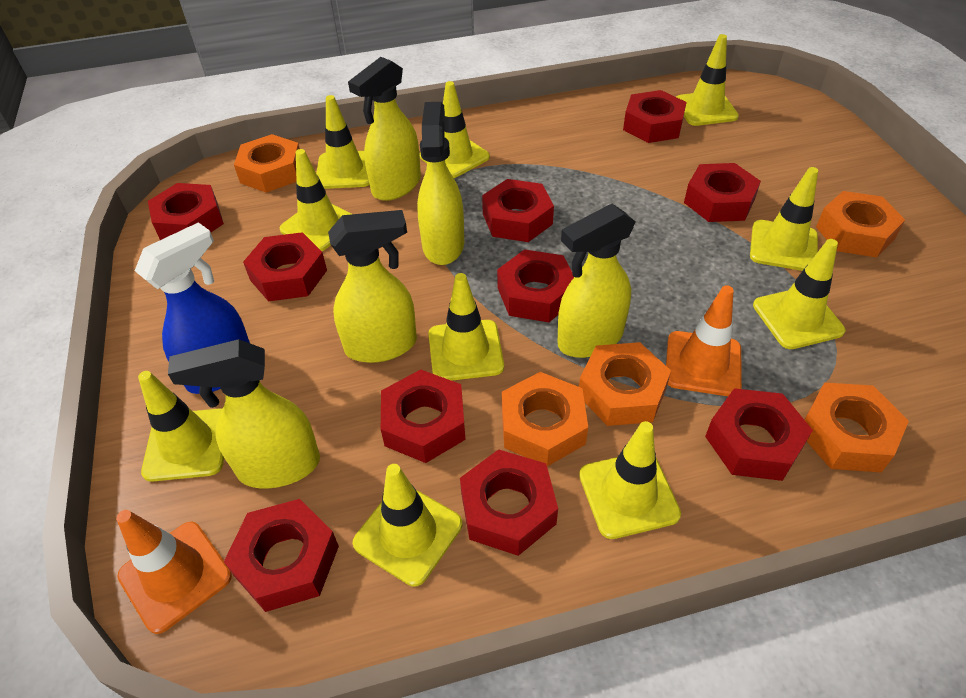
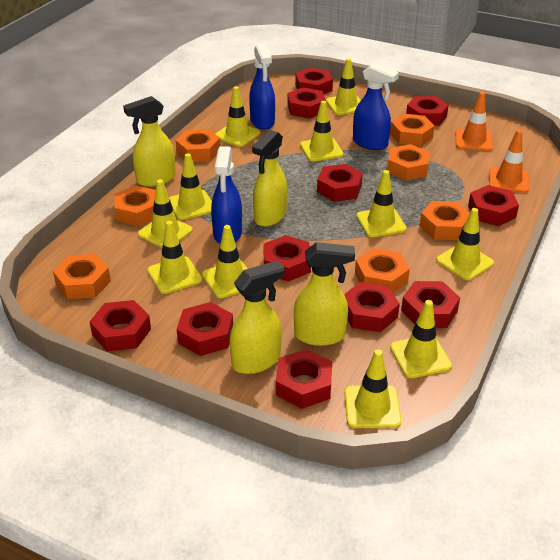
blue spray bottle: [135,222,250,394] = 1 -> [211,146,242,244] [249,43,275,130] [353,63,399,150] = 3
orange nut: [234,134,300,193] [502,372,588,466] [579,342,671,426] [805,383,909,473] [816,191,905,258] = 5 -> [53,254,111,299] [114,185,156,226] [175,129,221,162] [355,248,410,293] [387,144,430,181] [390,114,435,146] [420,201,470,240] = 7
red nut: [148,183,224,240] [224,499,339,612] [243,232,327,301] [381,369,466,463] [460,449,558,556] [482,179,554,242] [497,249,574,322] [623,90,687,143] [684,163,761,222] [705,388,813,481] = 10 -> [89,300,151,352] [177,302,233,356] [263,235,311,282] [276,349,332,409] [287,87,326,119] [295,68,333,94] [317,164,363,202] [344,282,400,332] [401,281,460,328] [406,96,449,126] [468,185,519,226] = 11
yellow spray bottle: [168,339,320,488] [328,210,417,363] [348,57,421,201] [417,102,464,265] [558,204,636,358] = 5 -> [123,96,176,187] [230,261,284,374] [252,130,287,227] [294,242,355,346] = 4
yellow traffic cone: [138,371,224,482] [280,149,351,251] [316,95,370,189] [353,464,462,587] [419,81,490,178] [428,273,504,381] [579,421,681,539] [676,34,739,126] [750,167,818,271] [753,239,845,349] = 10 -> [138,179,193,248] [147,221,202,294] [169,153,212,220] [202,225,248,298] [216,86,260,147] [300,101,344,162] [326,58,361,115] [344,349,401,428] [356,170,407,237] [390,300,452,378] [436,208,494,280] = 11

